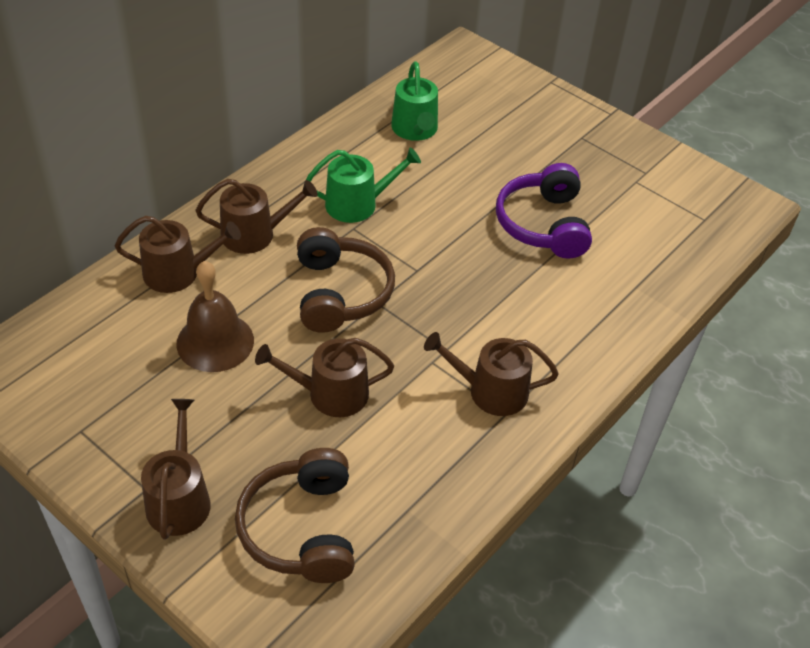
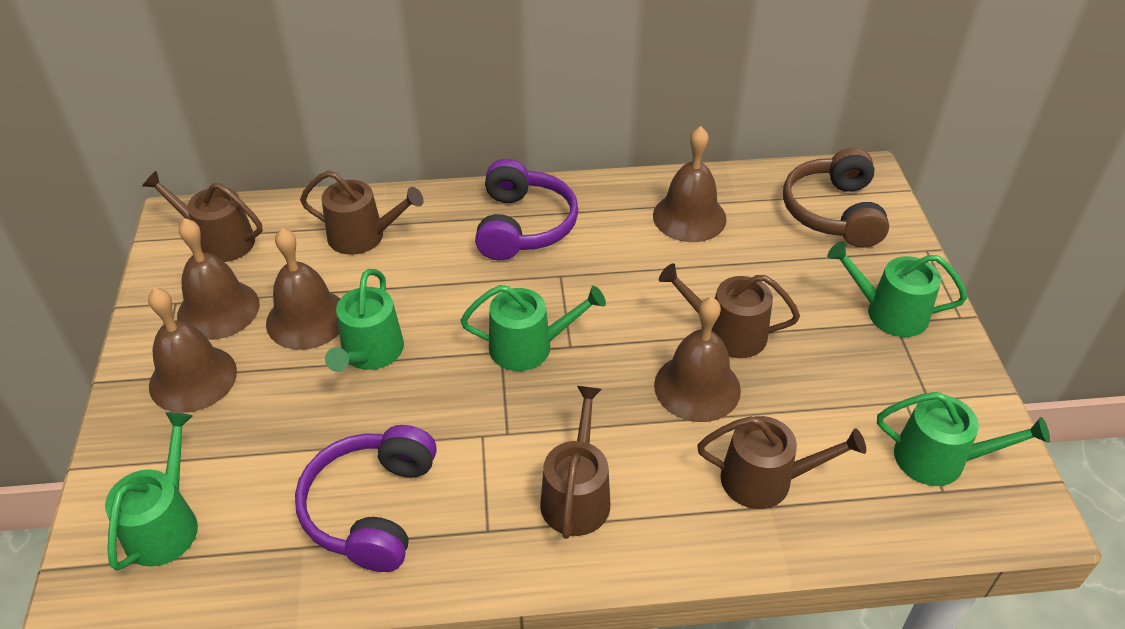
brown bell: [176,261,254,372] = 1 -> [148,288,237,413] [177,218,260,340] [266,228,340,350] [653,126,727,242] [654,297,741,422] = 5
brown headphones: [235,448,355,583] [297,227,395,333] = 2 -> [783,148,889,248] = 1
green watering can: [304,148,421,223] [391,61,438,141] = 2 -> [105,412,198,571] [325,269,404,372] [461,285,606,371] [827,241,967,337] [877,392,1050,486] = 5
purple headphones: [496,163,592,259] = 1 -> [295,425,437,572] [475,159,578,260] = 2

